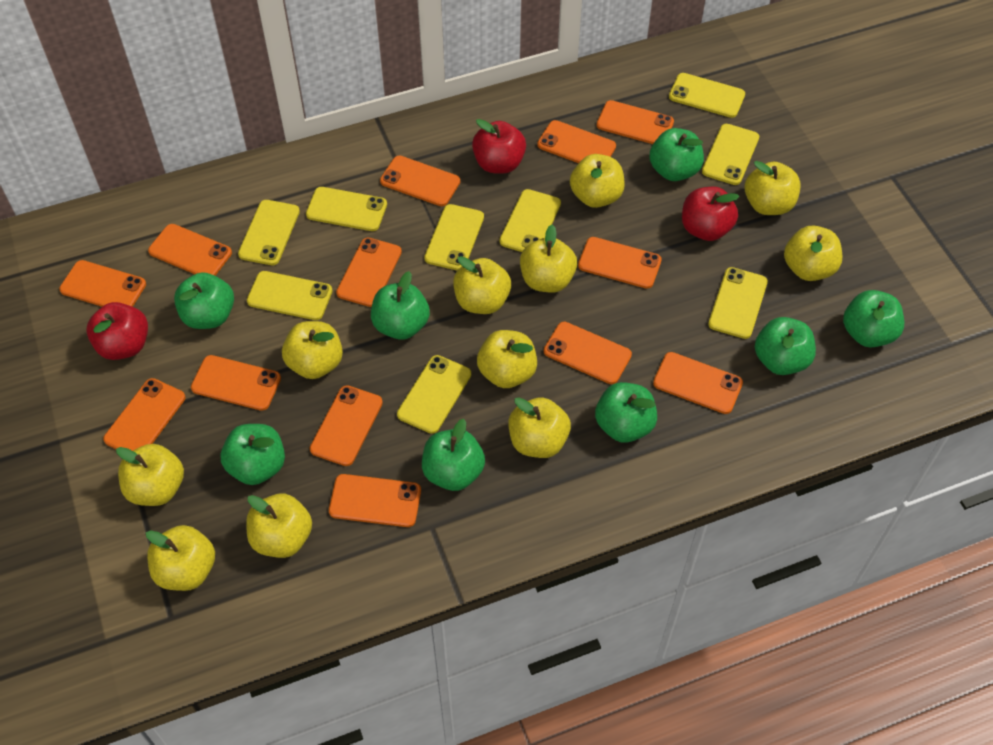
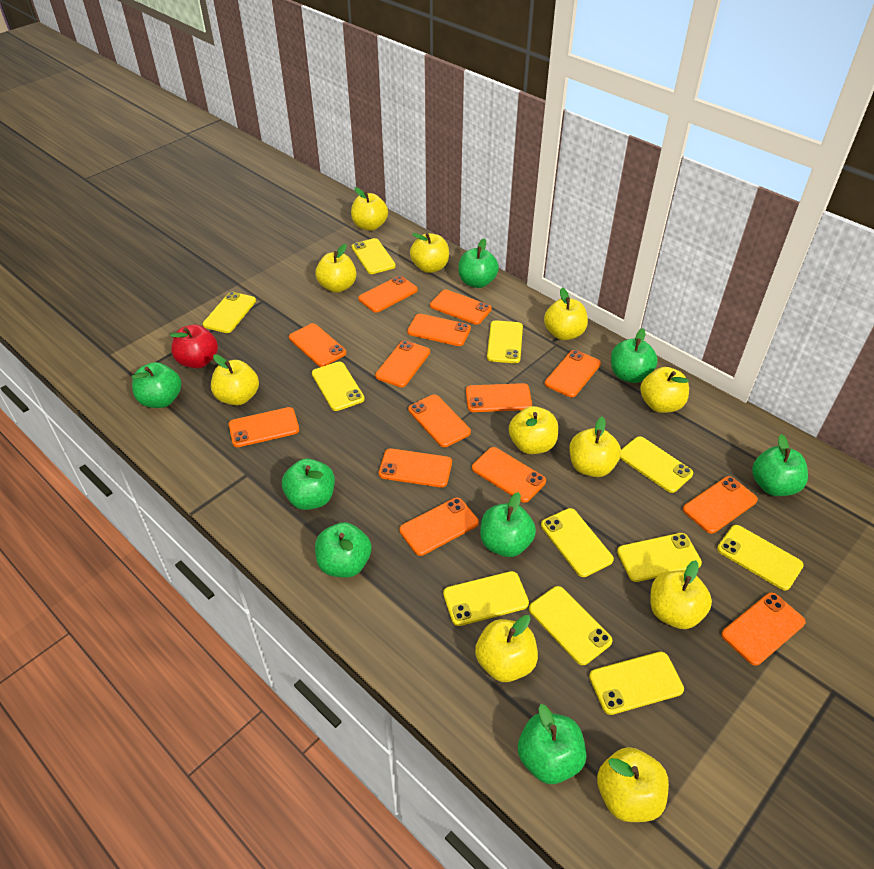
orange phone: [59,260,146,307] [103,378,185,451] [148,224,232,276] [191,355,281,411] [310,385,383,466] [329,474,421,527] [336,238,402,307] [380,156,460,206] [537,120,616,163] [544,322,632,384] [578,237,662,289] [597,100,674,144] [653,352,743,414] = 13 -> [229,407,299,447] [289,323,346,367] [358,276,418,313] [375,340,430,387] [379,448,452,487] [399,498,479,556] [407,314,471,346] [408,394,471,447] [430,290,492,325] [466,383,532,412] [472,447,546,503] [545,350,601,397] [683,476,758,534] [722,593,806,666] = 14
red apple: [86,302,148,360] [472,119,526,174] [682,187,739,241] = 3 -> [170,325,218,368] = 1
yellow phone: [238,200,300,265] [247,271,333,320] [306,187,387,231] [397,355,471,434] [424,204,484,271] [500,189,561,252] [669,73,745,118] [702,124,759,185] [708,267,768,339] = 9 -> [203,292,256,333] [312,362,365,411] [352,238,396,274] [443,571,529,626] [487,320,523,363] [529,586,613,665] [541,508,614,577] [589,652,684,715] [617,533,702,582] [620,436,693,493] [717,525,804,590] = 11

